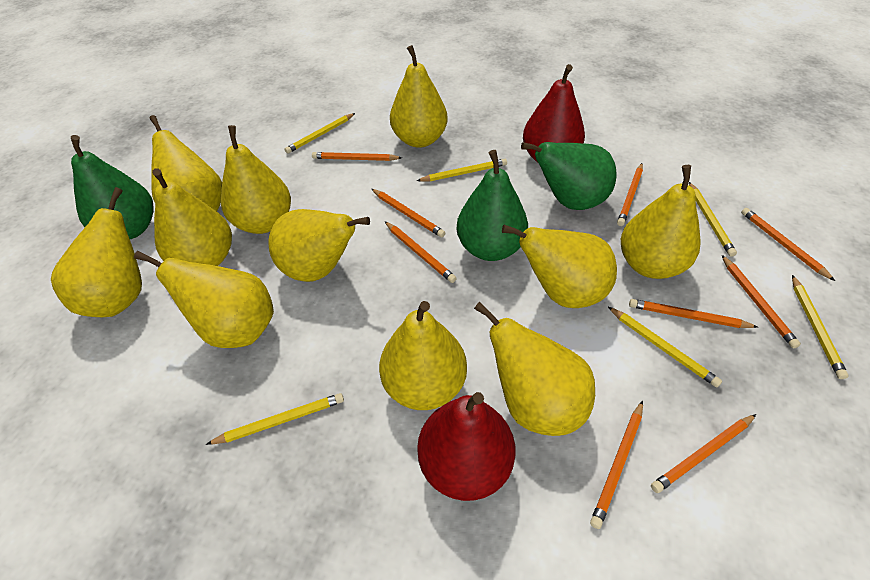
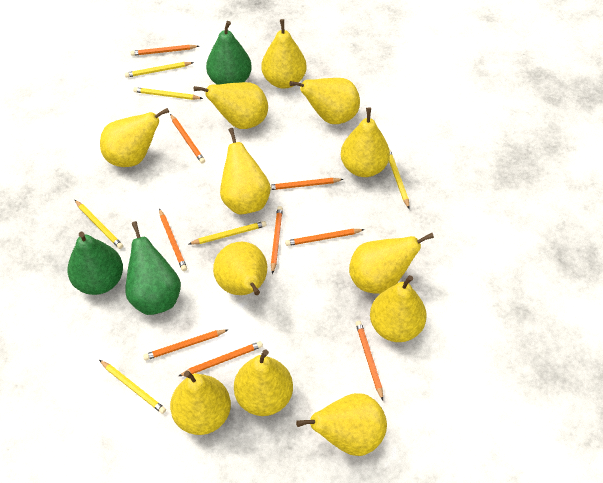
red pear: [417,392,515,501] [523,64,585,162] = 2 -> none = 0
yellow pear: [51,187,142,317] [134,251,274,348] [150,115,222,211] [152,168,232,266] [221,125,291,234] [268,209,370,282] [379,301,467,410] [390,45,448,148] [474,302,595,436] [502,225,617,308] [621,165,701,279] = 11 -> [100,108,169,167] [170,371,231,435] [194,82,268,129] [213,242,267,295] [220,128,271,215] [234,349,293,416] [261,19,307,89] [289,78,360,124] [296,393,387,456] [341,107,390,177] [349,233,434,294] [370,275,427,342] = 12

